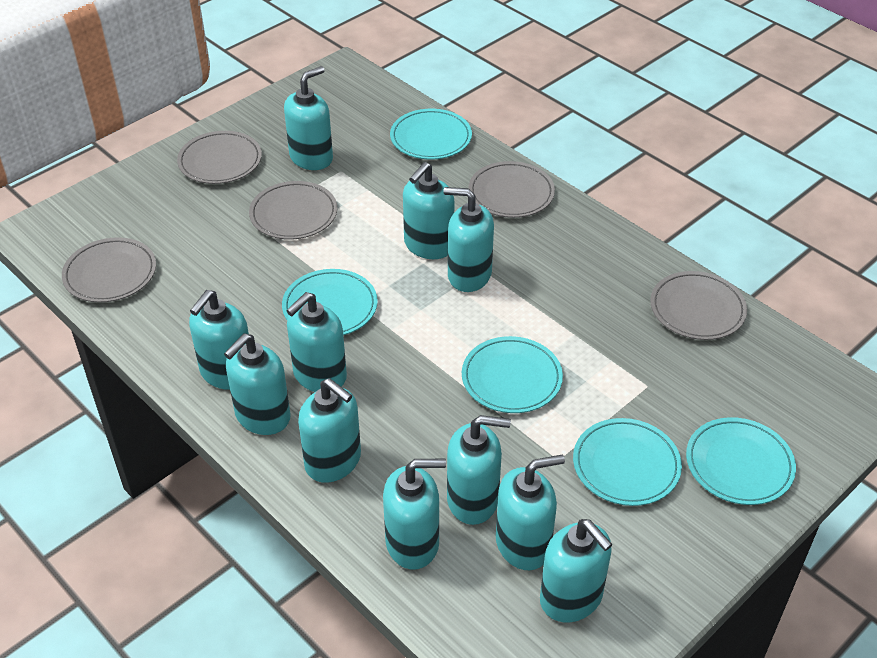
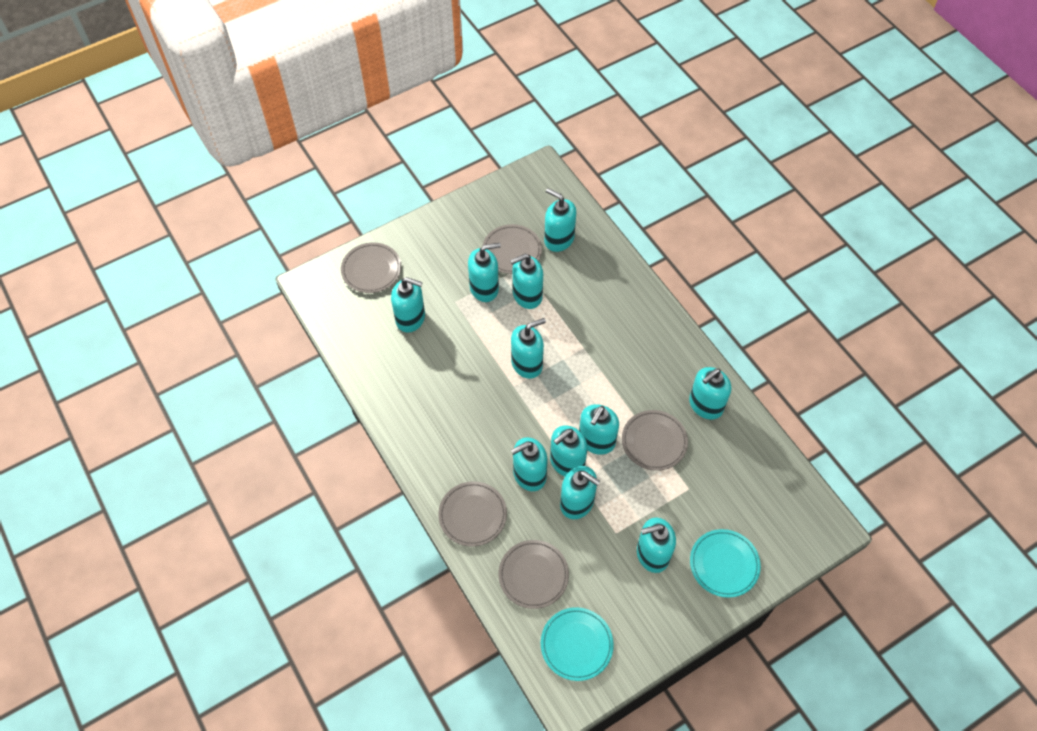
turquoise plate: [282,269,378,335] [390,109,472,160] [462,336,563,413] [573,418,682,506] [686,417,796,505] = 5 -> [541,607,614,681] [690,529,761,598] = 2

